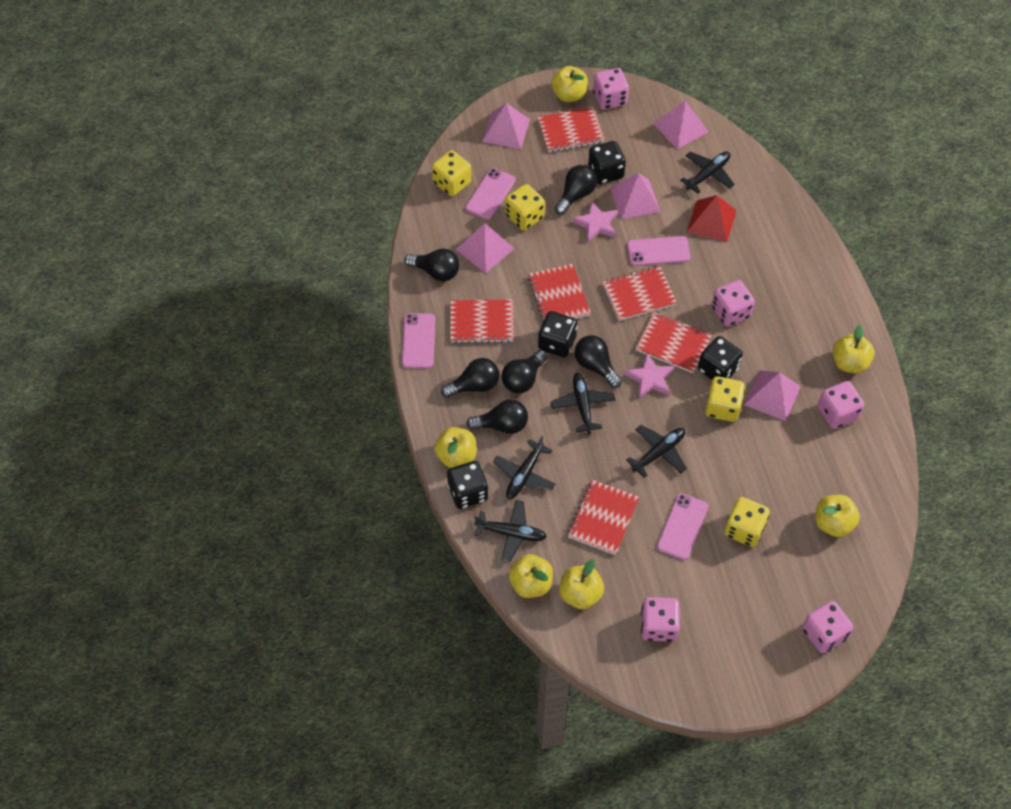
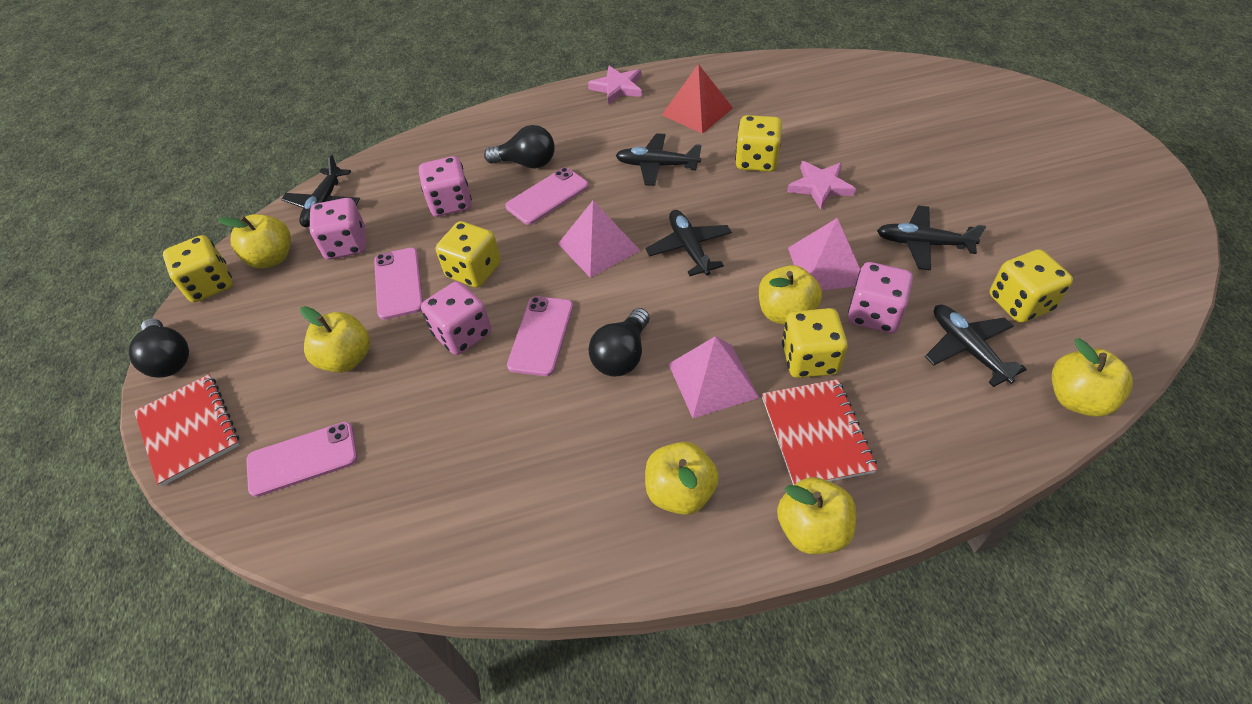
black dice: [447,461,488,509] [538,311,577,357] [588,141,626,184] [698,336,743,380] = 4 -> none = 0
black light bulb: [404,249,459,281] [441,358,499,398] [466,399,528,434] [502,350,548,393] [555,165,597,215] [574,335,622,388] = 6 -> [129,318,189,378] [484,125,555,169] [588,308,650,376] = 3
pink dice: [593,68,629,110] [641,597,680,642] [712,280,755,327] [802,601,853,653] [818,381,864,429] = 5 -> [310,198,366,260] [419,156,472,217] [421,281,491,355] [848,262,913,333] = 4
pink pyramid: [456,223,515,273] [482,103,530,149] [610,173,661,219] [653,101,708,149] [744,370,801,421] = 5 -> [558,201,640,278] [669,336,759,418] [788,218,860,290] = 3
red notebook: [450,299,514,343] [528,264,591,322] [538,107,605,152] [568,480,639,555] [602,266,677,321] [635,312,712,373] = 6 -> [134,374,239,486] [762,379,878,485] = 2
yellow dice: [432,150,471,196] [505,184,545,231] [705,376,745,422] [724,497,770,547] = 4 -> [163,235,233,302] [436,221,501,288] [735,115,782,172] [782,308,848,378] [990,249,1073,323] = 5

